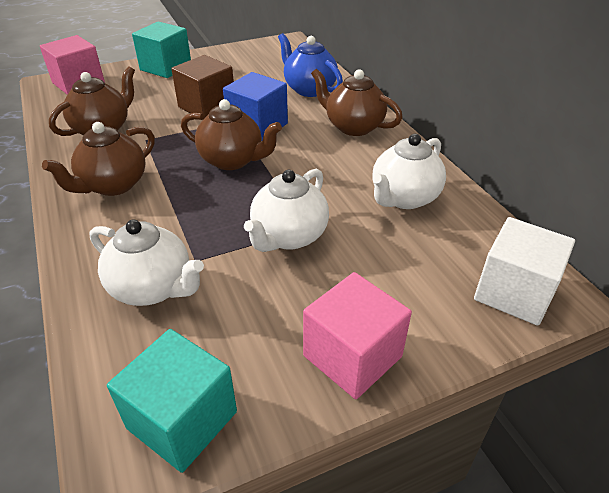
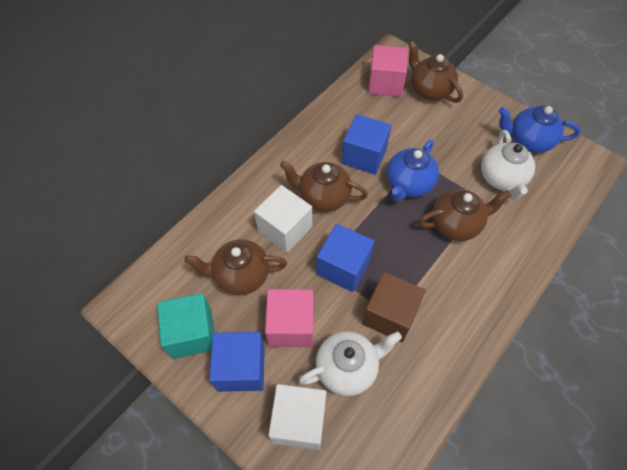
blue cube: [223,72,288,140] = 1 -> [209,332,265,392] [316,224,375,292] [342,114,391,175] = 3
blue teapot: [278,33,343,97] = 1 -> [387,140,439,202] [499,106,581,153] = 2
turquoise cube: [107,329,237,473] [132,22,191,78] = 2 -> [157,293,215,359] = 1
white cube: [474,217,575,326] = 1 -> [254,185,312,253] [268,384,327,450] = 2
white teapot: [89,219,204,306] [244,169,329,252] [372,134,446,209] = 3 -> [299,331,402,396] [481,130,535,200] = 2

